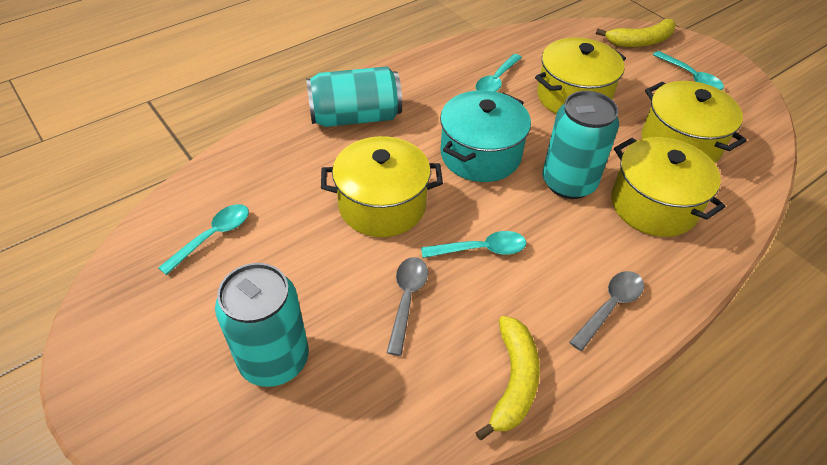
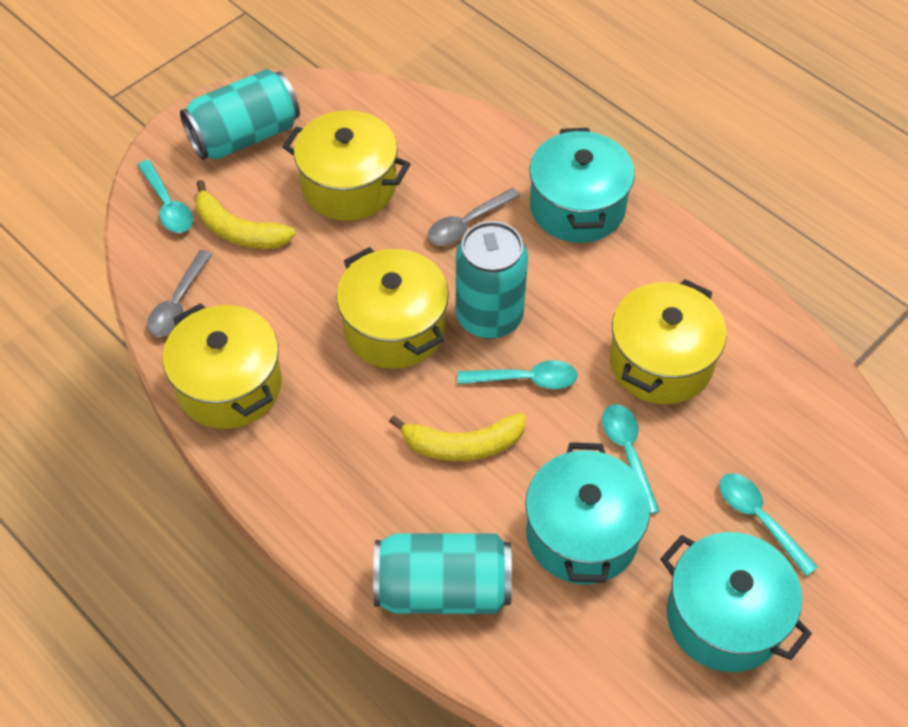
turquoise pot: [440,90,531,182] = 1 -> [525,442,650,584] [529,128,635,243] [660,532,812,672] = 3

